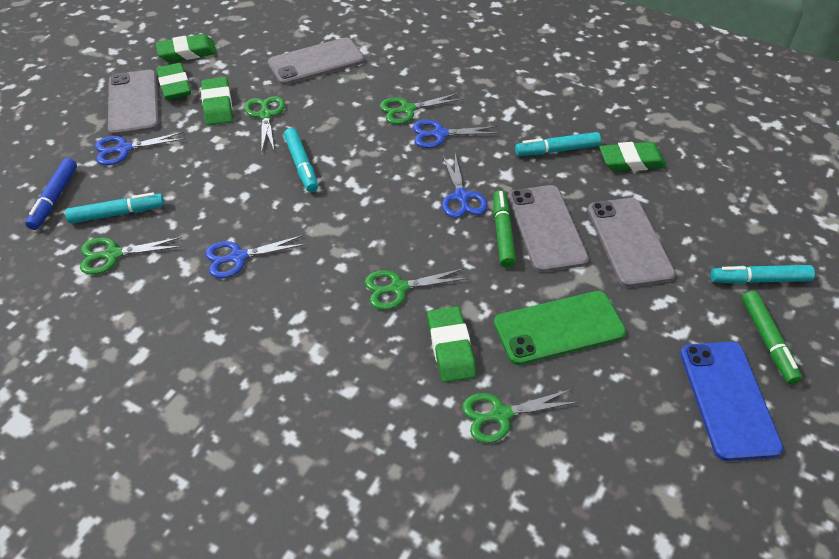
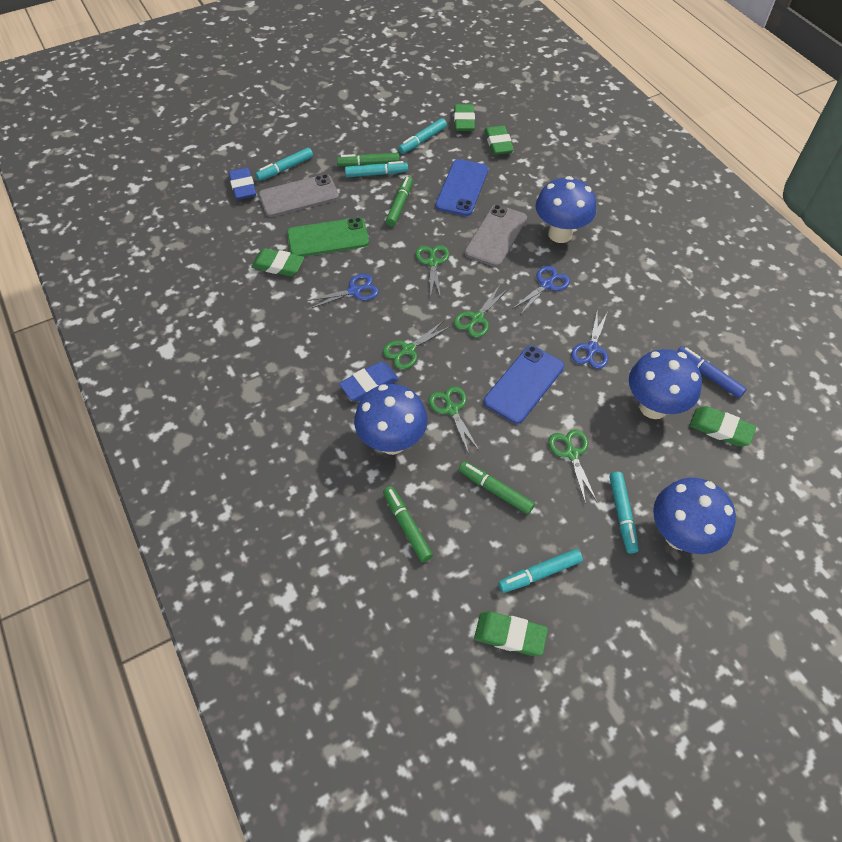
blue eraser: none = 0 -> [228,167,256,200] [339,362,399,401] = 2
blue mushroom: none = 0 -> [354,384,428,455] [536,176,596,243] [629,349,702,419] [653,478,736,554] = 4
blue phone: [680,342,783,461] = 1 -> [435,159,488,216] [484,345,564,424] = 2
blue scissors: [95,132,185,165] [205,235,306,278] [413,120,500,148] [442,154,488,218] = 4 -> [306,274,379,309] [512,266,570,315] [571,309,608,369] = 3
green marker: [493,190,516,268] [742,291,802,385] = 2 -> [337,153,400,166] [383,486,433,562] [386,176,413,226] [459,461,535,514] = 4
grey phone: [108,70,159,136] [268,37,364,85] [508,185,589,272] [588,198,676,287] = 4 -> [259,174,339,217] [464,205,527,267] = 2
turquoise marker: [65,192,164,224] [284,128,318,192] [515,132,601,156] [711,265,815,284] = 4 -> [255,148,313,181] [345,161,408,177] [398,118,447,154] [498,549,583,593] [609,472,639,554] = 5

